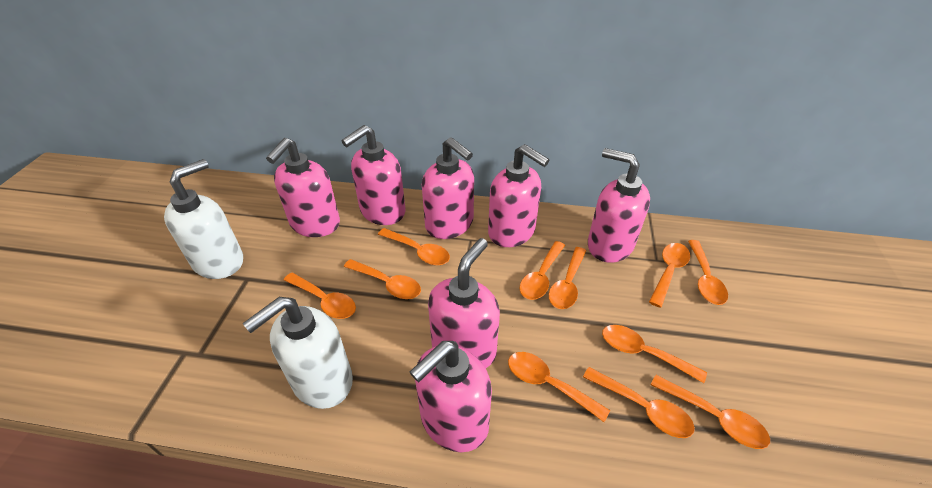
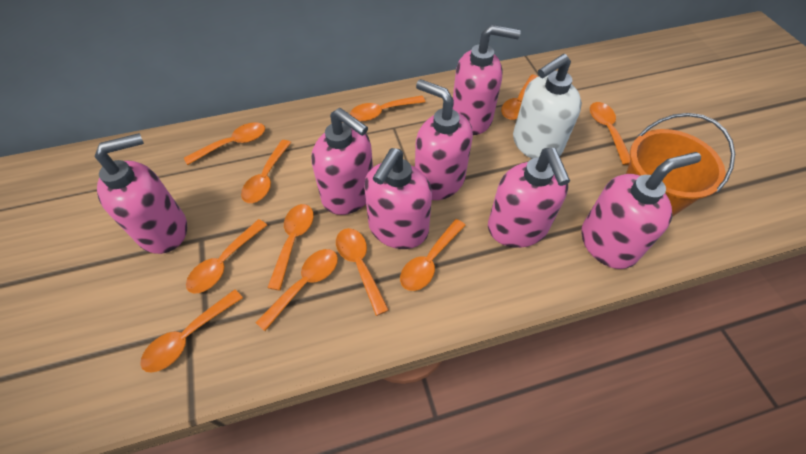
orange bucket: none = 0 -> [626,113,735,217] = 1
white soap dispenser: [164,159,243,279] [242,297,353,409] = 2 -> [513,54,582,159] = 1

